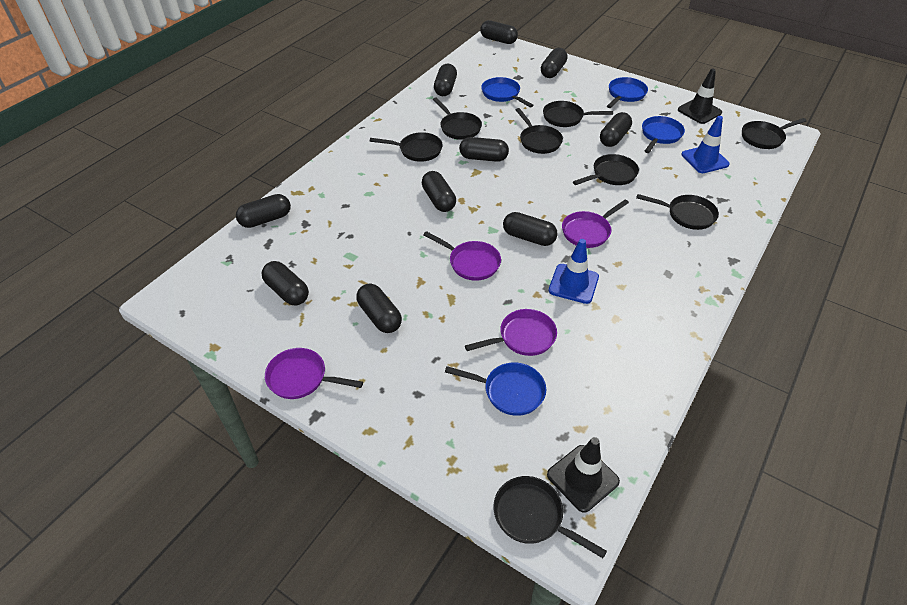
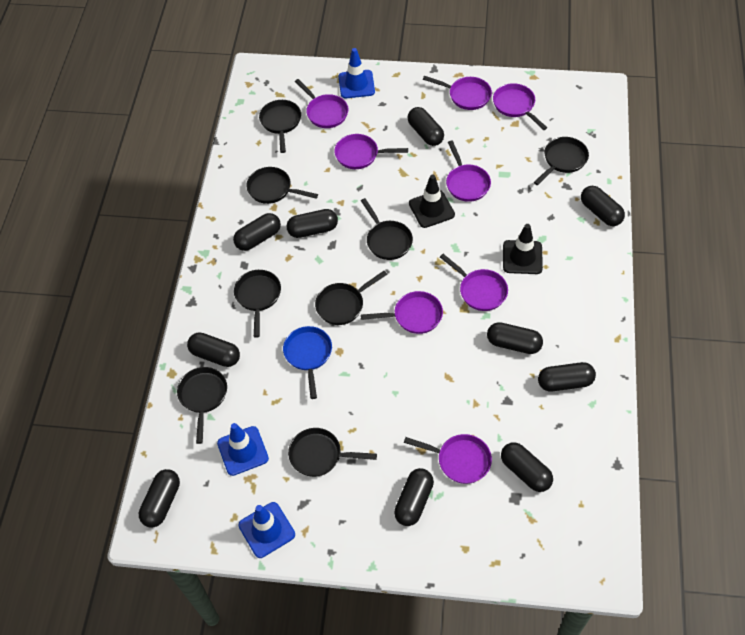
blue pan: [445,363,546,416] [481,77,533,108] [607,77,648,108] [642,116,685,153] = 4 -> [283,326,332,399] = 1
blue traffic cone: [549,239,599,304] [681,116,730,173] = 2 -> [217,423,269,476] [238,502,295,558] [338,48,375,98] = 3
purple pan: [265,348,363,399] [423,231,501,281] [465,309,557,356] [562,200,629,248] = 4 -> [295,79,348,128] [334,134,408,169] [361,291,443,334] [404,434,492,484] [423,76,492,110] [440,254,508,311] [446,141,491,202] [493,83,547,130] = 8

